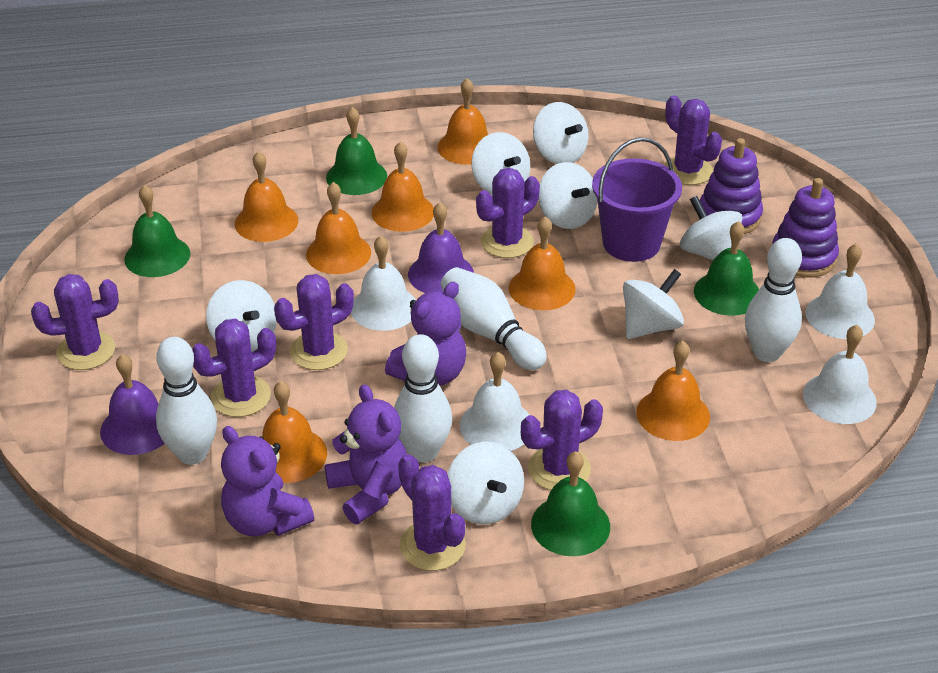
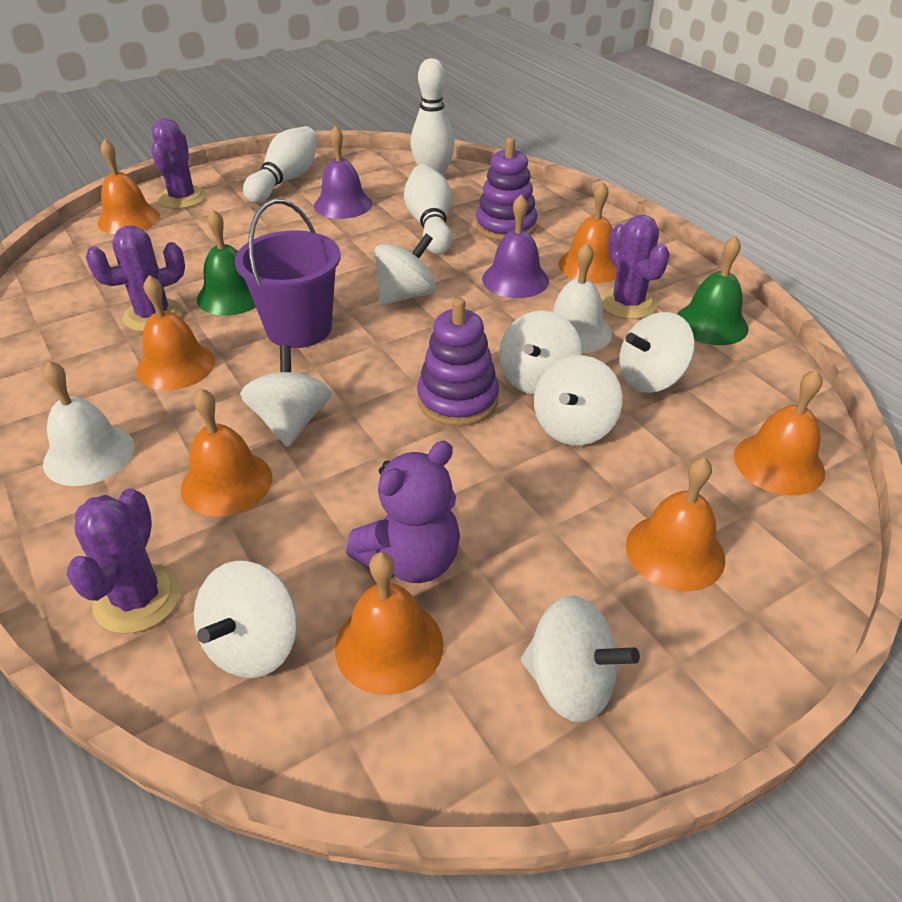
green bell: [124,185,190,277] [326,107,387,195] [531,451,610,556] [694,221,759,316] = 4 -> [197,210,256,315] [677,236,749,345] = 2
purple cactus: [31,274,119,370] [192,319,276,417] [274,274,354,370] [398,454,466,571] [476,168,540,258] [521,390,603,490] [664,95,722,185] = 7 -> [67,488,181,634] [85,226,185,332] [151,118,206,209] [600,215,670,319] = 4
purple teddy bear: [221,426,314,536] [325,384,407,524] [385,282,466,386] = 3 -> [346,441,460,583] = 1
white bell: [351,236,416,331] [460,352,529,451] [803,325,877,424] [806,244,875,339] = 4 -> [43,360,134,486] [552,243,612,353] = 2
white bowling pin: [156,337,217,465] [394,334,452,462] [441,267,547,370] [745,238,802,362] = 4 -> [243,126,318,203] [404,164,452,254] [411,58,455,177] = 3

